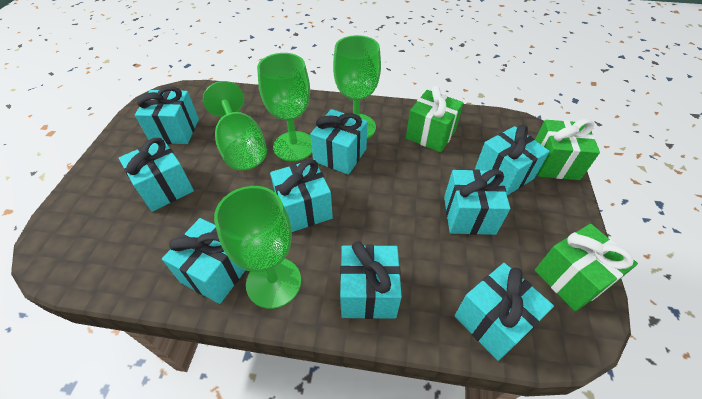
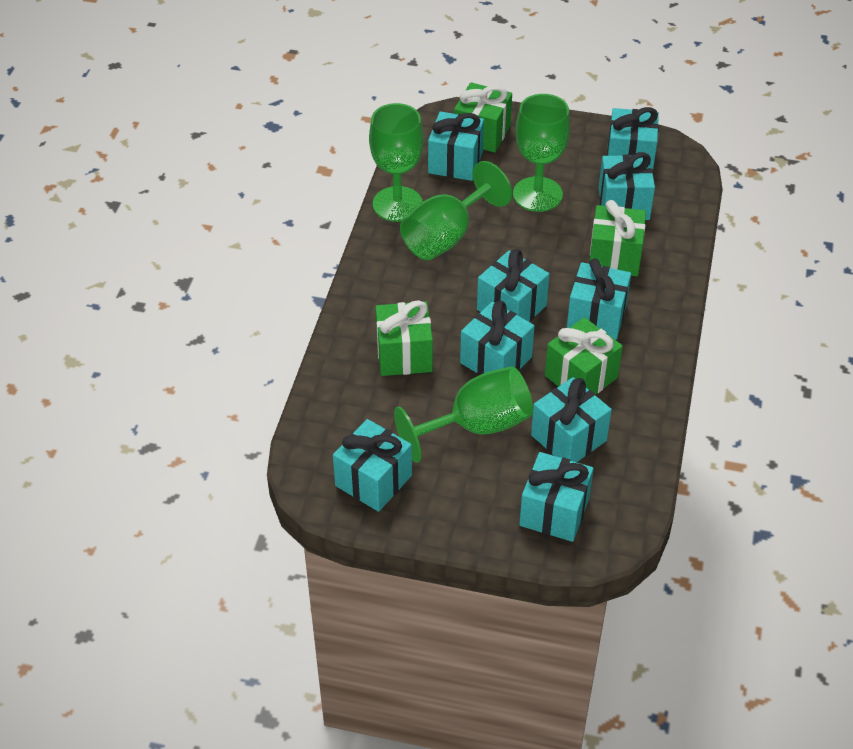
green gift: [406,86,464,152] [535,119,600,180] [535,224,638,311] = 3 -> [375,300,433,376] [454,82,512,153] [545,317,623,395] [589,200,646,276] = 4

